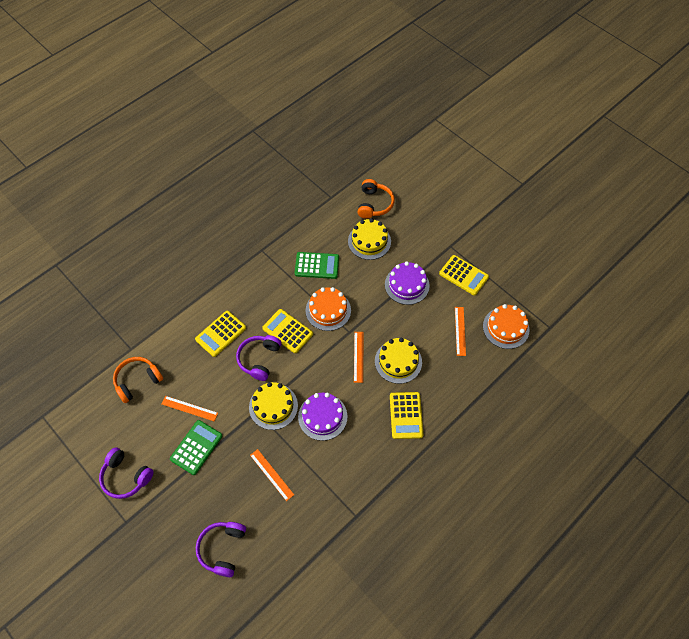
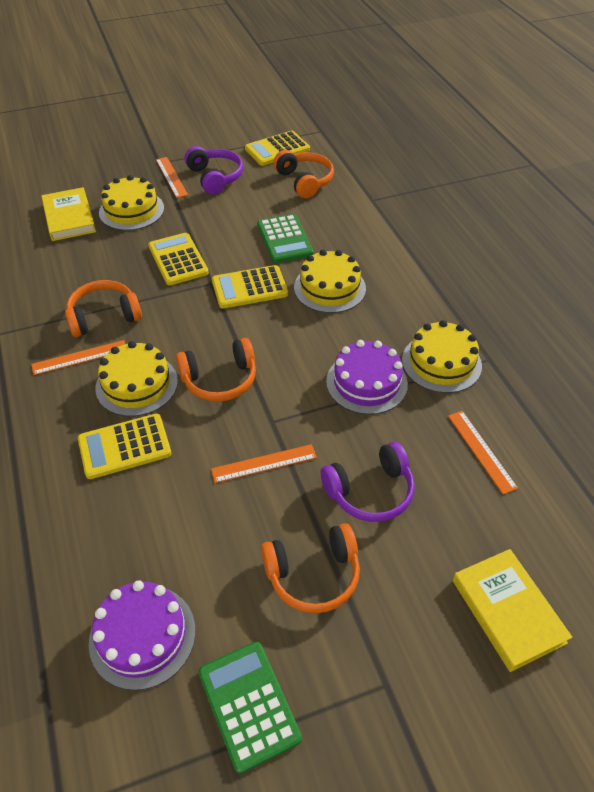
orange cake: [306,287,351,331] [483,304,529,349] = 2 -> none = 0
orange headphones: [113,357,163,403] [358,179,394,219] = 2 -> [65,280,142,337] [176,338,256,402] [261,523,360,613] [273,150,334,198] = 4
purple headphones: [99,447,154,499] [196,522,246,577] [236,335,282,381] = 3 -> [185,146,243,195] [321,442,415,522] = 2
yellow book: none = 0 -> [41,187,96,241] [453,549,573,672] = 2
yellow cake: [249,382,298,430] [348,218,391,260] [375,338,422,384] = 3 -> [95,341,178,417] [99,175,164,231] [294,250,366,313] [402,320,482,393] = 4

